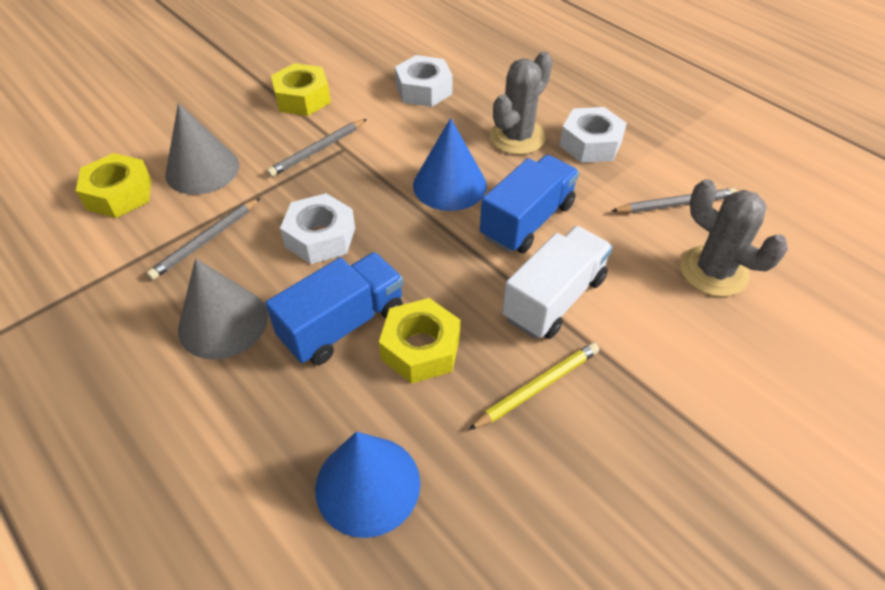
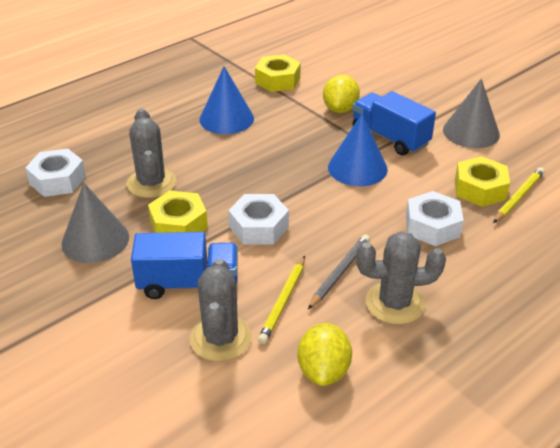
grey cactus: [490,52,552,155] [680,179,788,297] = 2 -> [126,109,176,198] [190,259,252,362] [356,232,446,325] = 3
grey pencil: [147,198,260,280] [267,119,367,177] [611,188,737,213] = 3 -> [308,234,370,309] = 1
white truck: [502,226,613,339] = 1 -> none = 0
yellow lemon: none = 0 -> [298,323,352,386] [323,75,360,113] = 2
yellow pencil: [469,343,599,430] = 1 -> [258,256,305,344] [493,167,545,223] = 2

